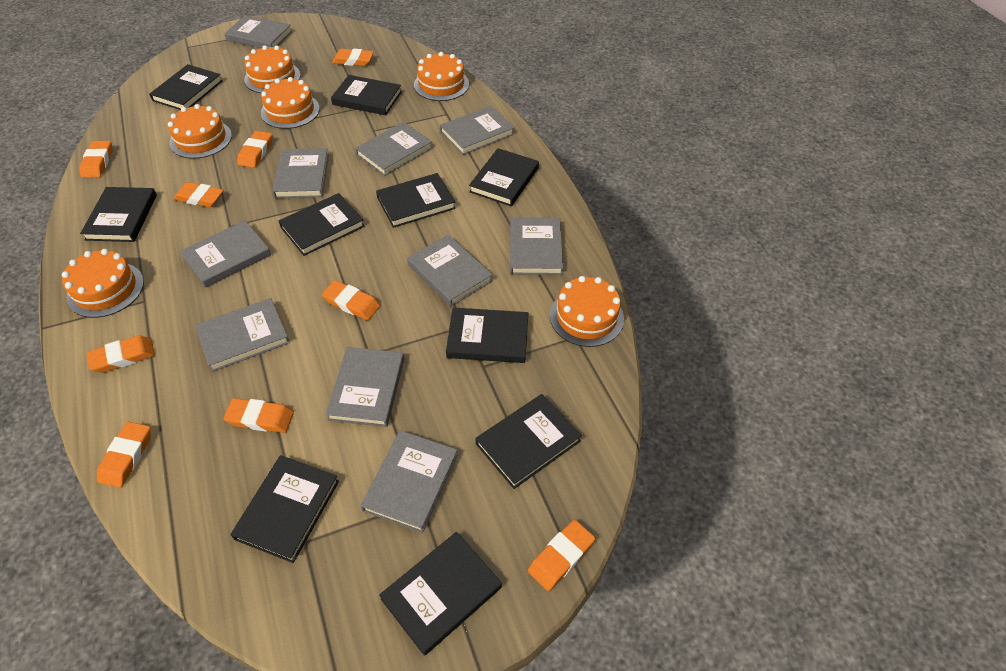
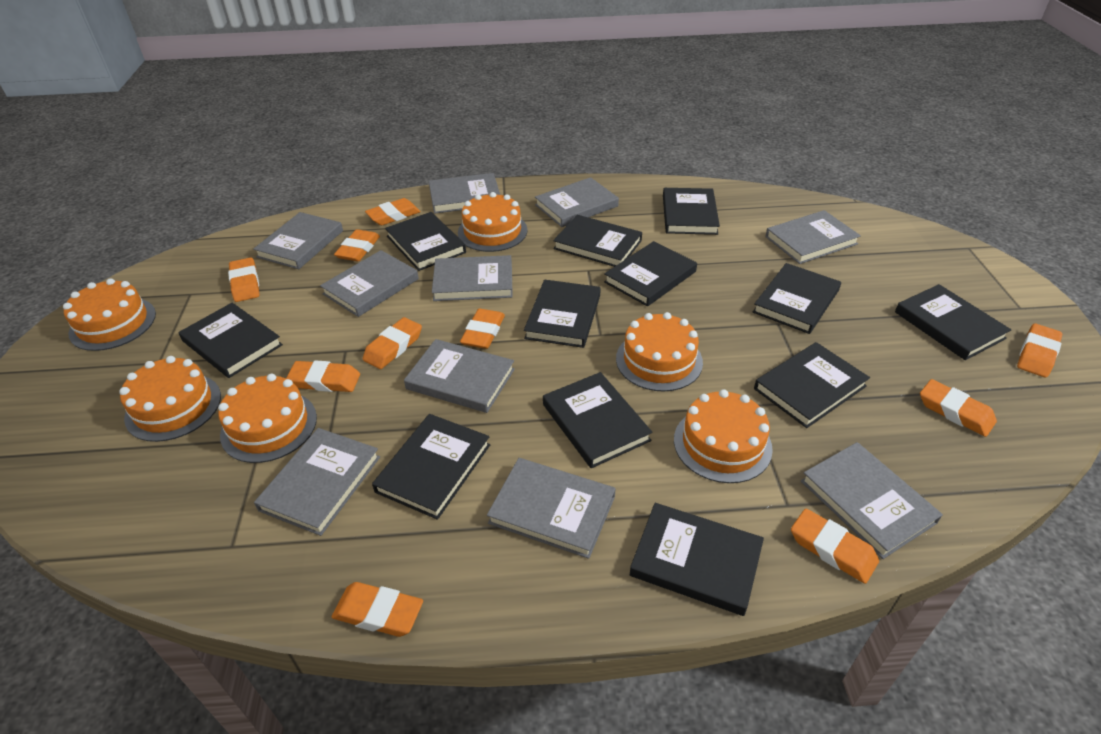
black book: [80,187,157,242] [149,64,222,110] [230,455,339,563] [279,193,365,256] [331,75,402,115] [376,173,456,228] [379,532,502,656] [446,307,528,363] [469,148,539,206] [476,394,582,489] = 10 -> [179,303,283,378] [372,414,490,520] [385,212,466,271] [524,280,601,348] [543,372,652,468] [553,215,642,267] [604,241,697,307] [630,503,764,616] [663,188,720,235] [753,263,841,334] [754,342,870,428] [895,284,1011,360] = 12
orange eraser: [79,141,112,178] [87,335,155,373] [97,421,151,488] [174,182,224,207] [224,398,294,433] [237,131,272,168] [322,280,380,320] [332,49,374,66] [528,520,595,591] = 9 -> [228,257,259,302] [286,360,360,392] [332,582,423,637] [334,229,380,261] [363,317,422,369] [365,198,421,225] [460,309,505,349] [791,508,879,584] [920,379,997,437] [1017,323,1062,378] = 10

